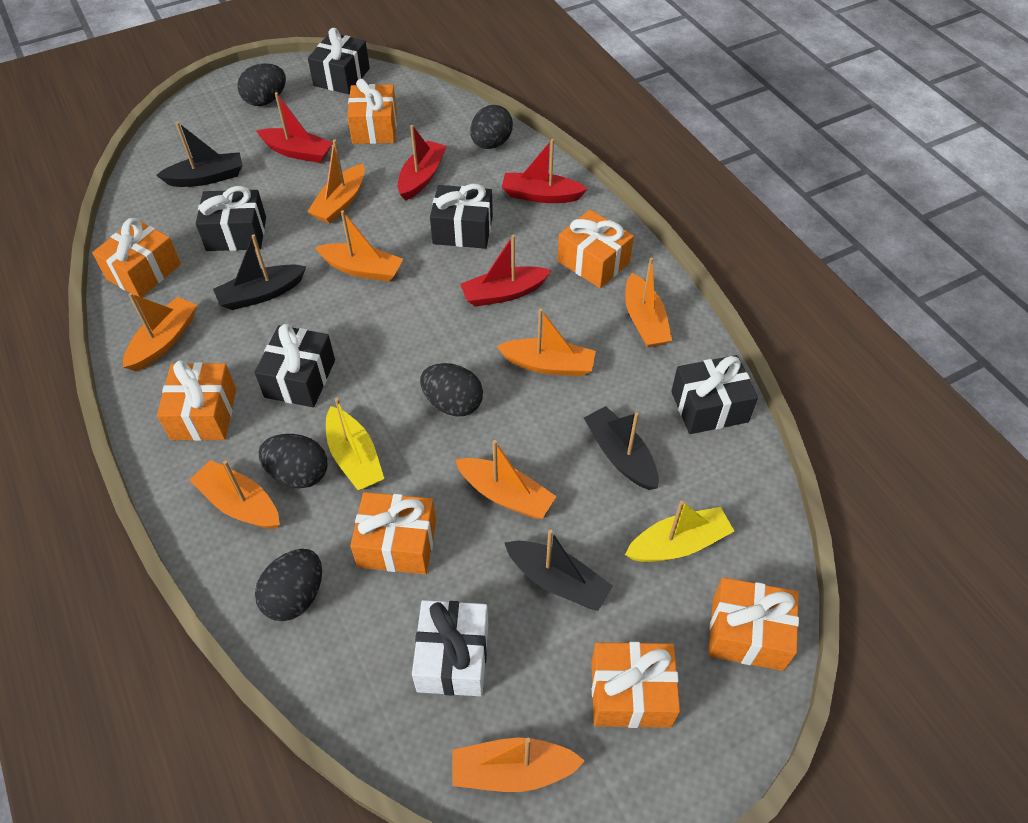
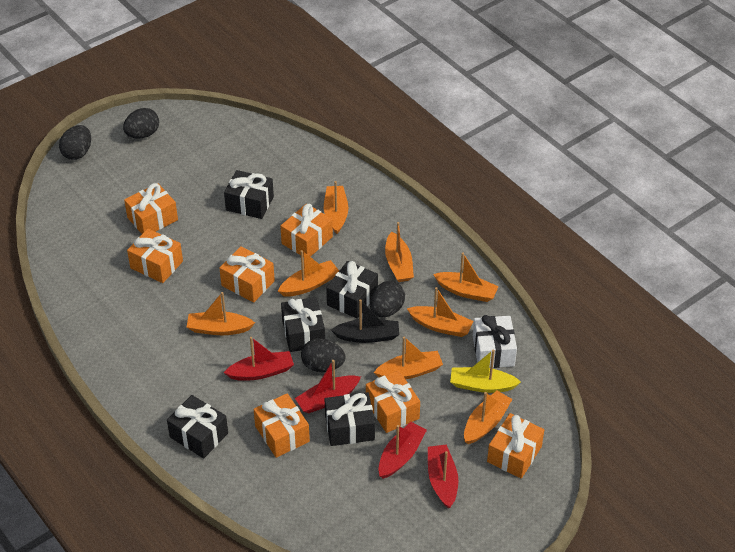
black boat: [156,122,242,187] [213,234,307,310] [504,529,613,611] [584,406,659,490] = 4 -> [331,299,399,343] = 1
black egg: [237,63,286,106] [255,549,322,621] [259,434,327,488] [420,363,483,416] [470,105,513,149] = 5 -> [59,125,91,160] [123,108,159,139] [301,338,345,372] [370,281,405,317] = 4
yellow boat: [326,398,384,490] [625,500,734,562] = 2 -> [450,350,521,393] = 1

